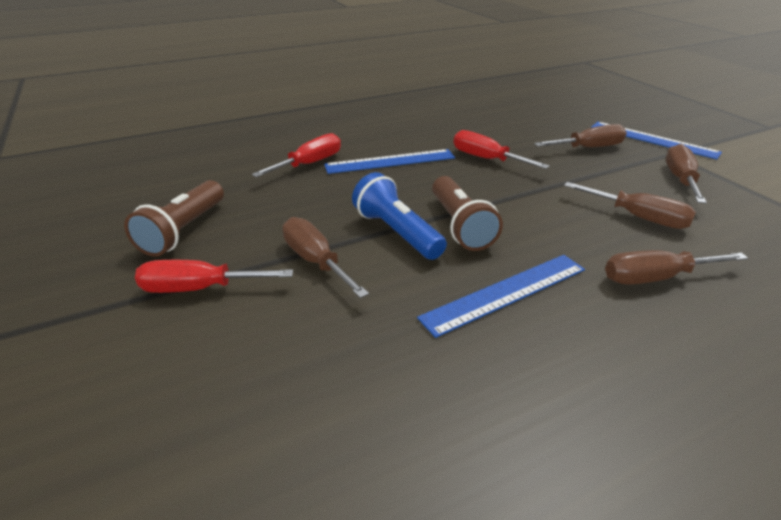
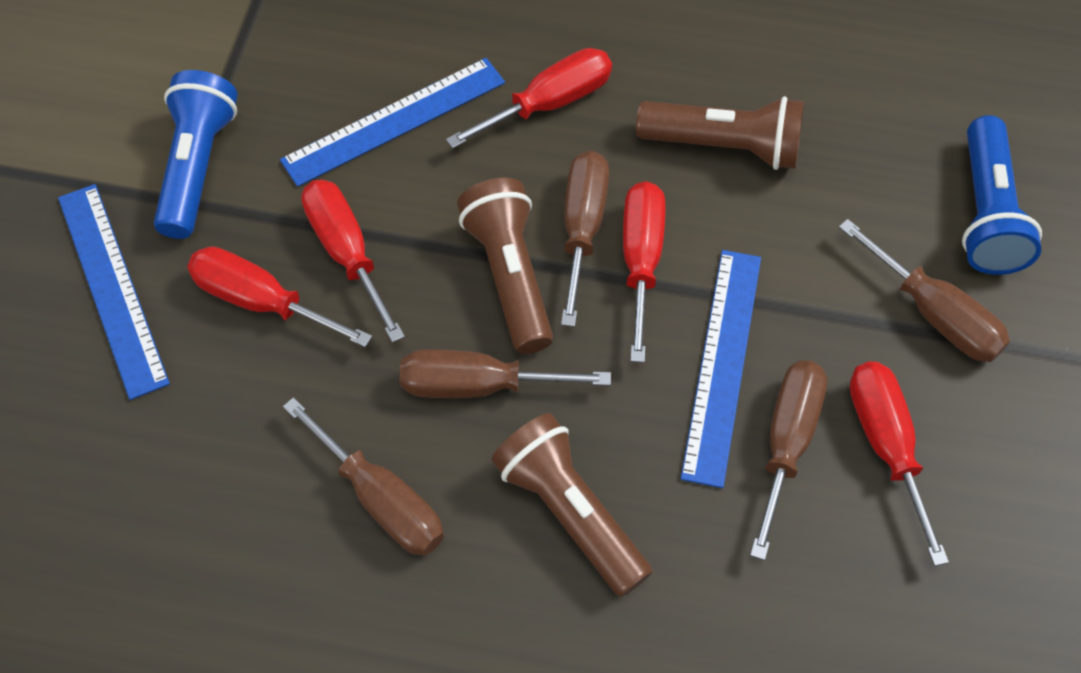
blue flashlight: [352,172,447,260] = 1 -> [154,70,238,239] [962,115,1042,275] = 2
brown flashlight: [124,180,224,257] [432,176,503,251] = 2 -> [457,178,553,354] [492,413,652,597] [636,96,804,170] = 3
red screwdriver: [135,260,293,293] [252,133,341,177] [453,130,549,169] = 3 -> [187,246,372,347] [301,180,405,343] [446,48,612,148] [623,181,665,363] [850,361,949,566] = 5

